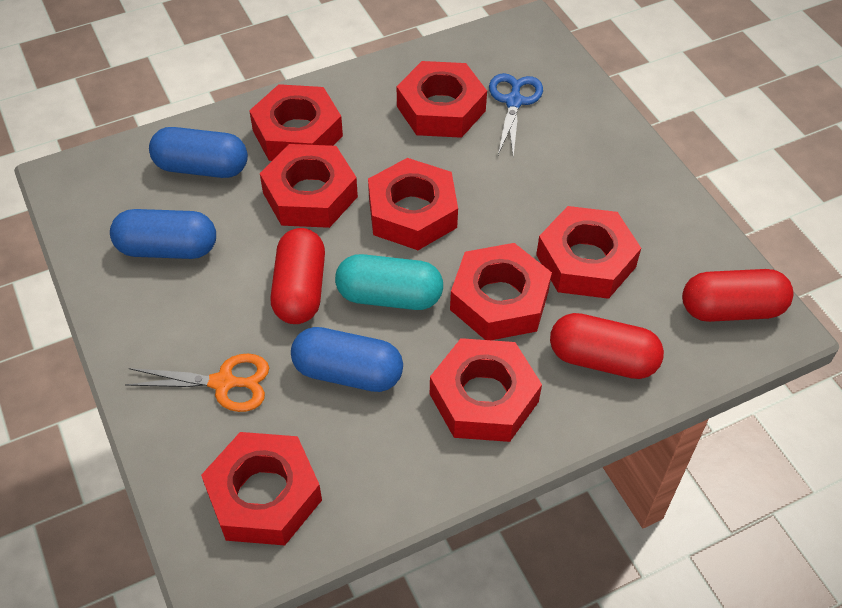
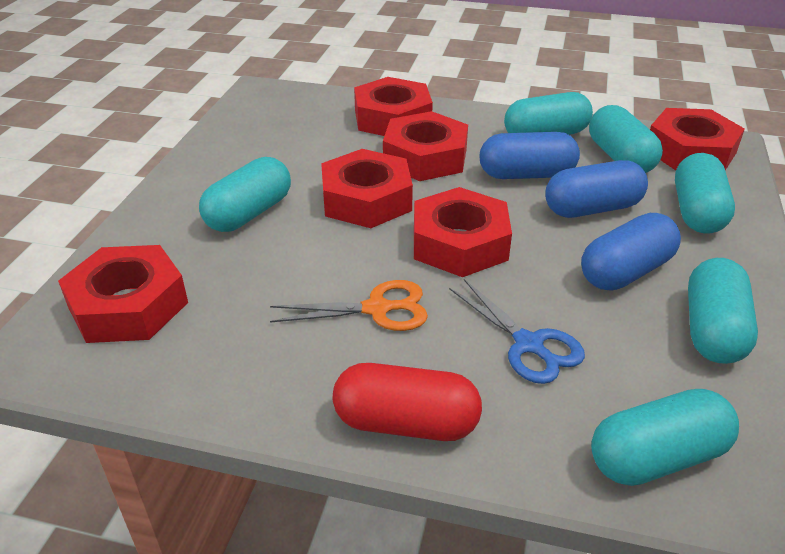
red capsule: [270,228,325,324] [550,313,664,379] [682,269,793,322] = 3 -> [333,363,482,441] = 1
red nut: [201,432,322,545] [249,84,343,161] [260,144,358,228] [368,158,458,250] [397,61,487,138] [430,338,542,442] [450,243,552,340] [536,206,641,299] = 8 -> [58,245,188,343] [321,149,413,228] [354,77,433,136] [383,111,468,181] [414,187,512,277] [650,108,745,170] = 6
turquoise capsule: [335,254,443,310] = 1 -> [199,157,291,232] [504,92,593,135] [589,105,663,173] [591,389,739,486] [675,153,735,233] [688,258,758,364] = 6

